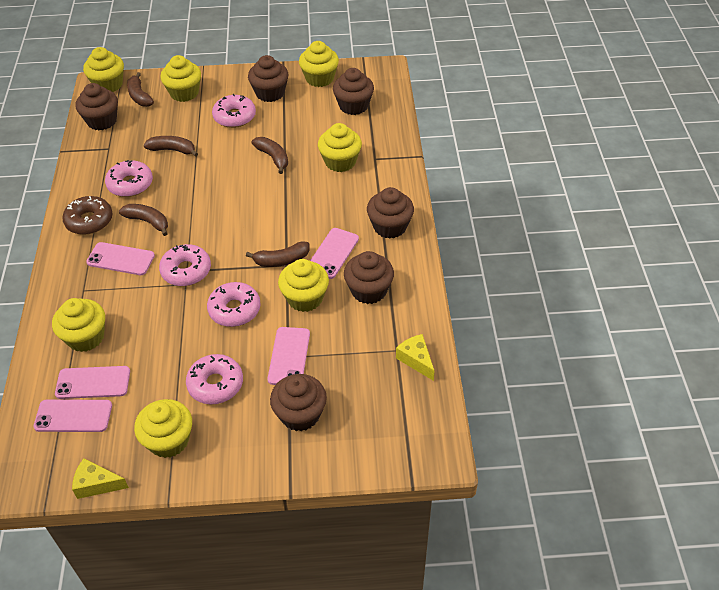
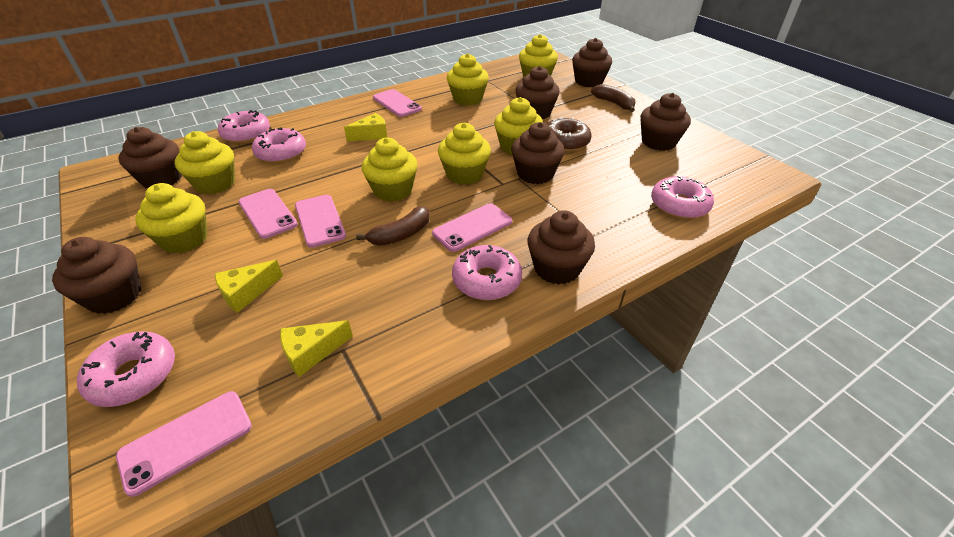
brown banana: [119,204,168,236] [127,72,154,107] [144,136,198,157] [246,241,310,267] [252,137,288,174] = 5 -> [356,206,430,246] [591,84,635,112] = 2
brown cupcake: [75,83,118,130] [248,55,289,102] [270,374,327,431] [333,68,374,115] [344,251,394,304] [367,187,414,239] = 6 -> [52,237,141,314] [119,127,182,188] [511,122,565,184] [515,66,560,119] [528,210,595,285] [572,38,612,87] [641,93,691,151] = 7
yellow cheese: [72,458,129,499] [396,334,434,381] = 2 -> [215,260,283,313] [280,320,353,377] [344,113,387,142] = 3

